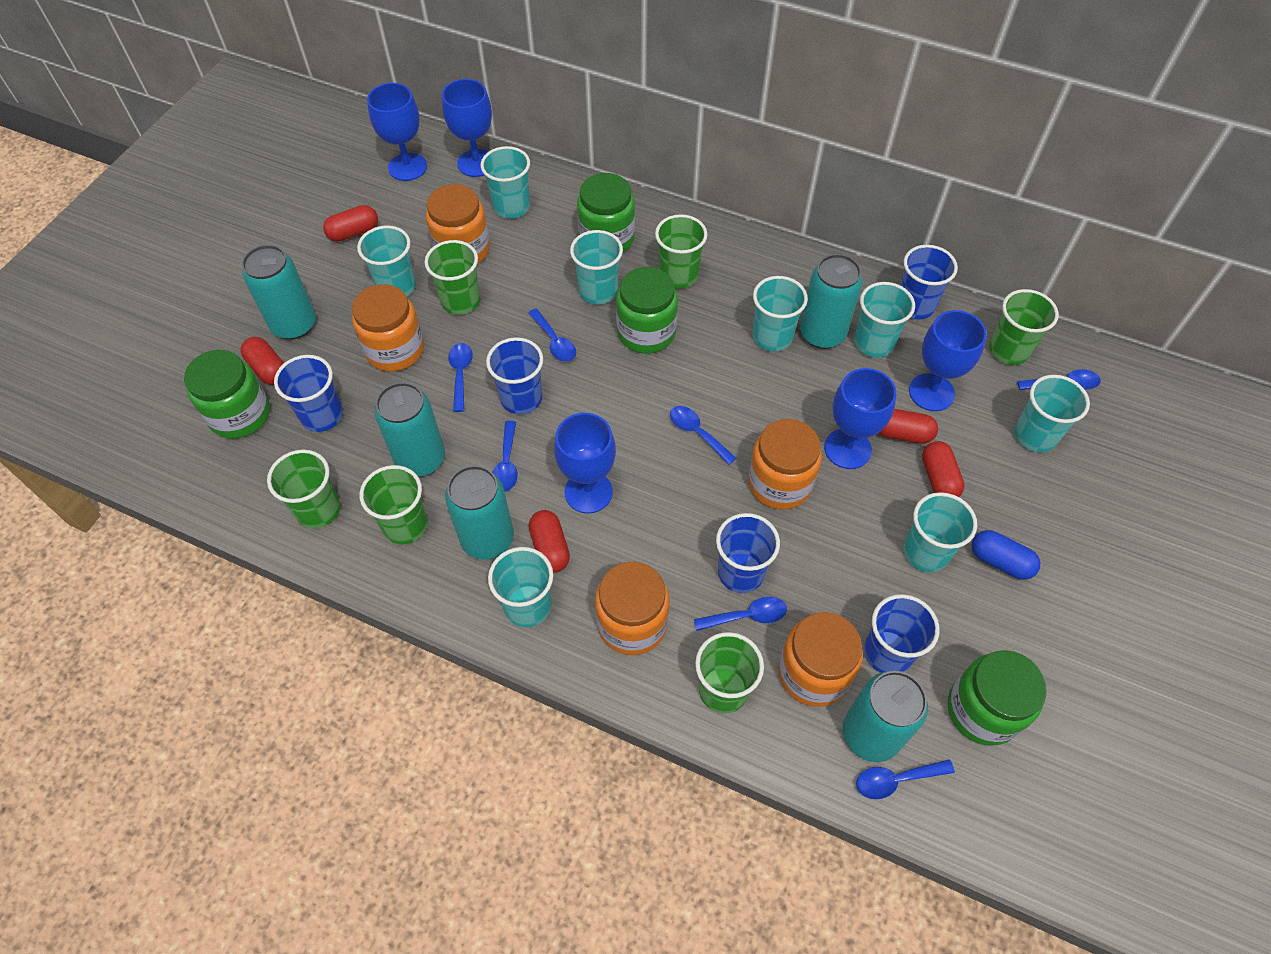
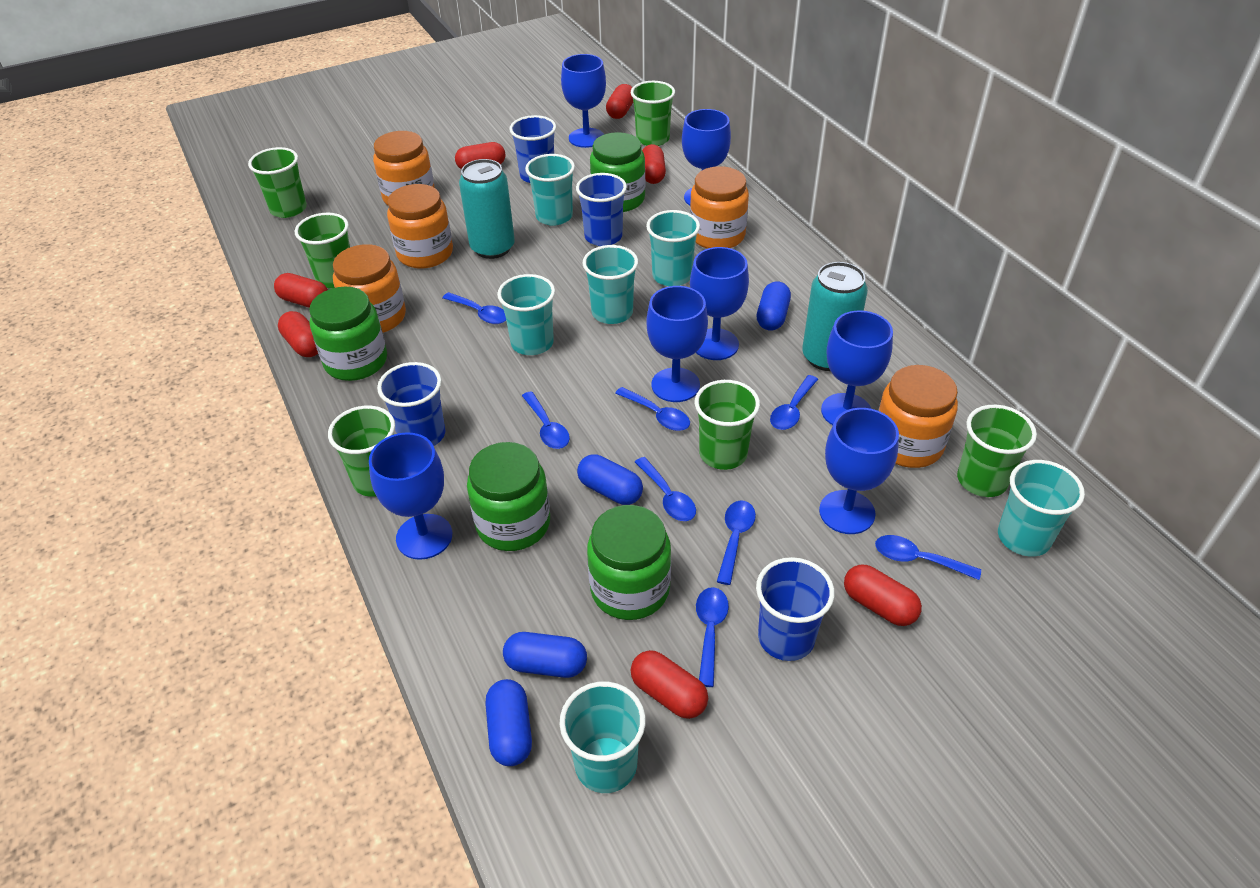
blue capsule: [972,530,1040,580] = 1 -> [485,679,532,766] [503,632,587,678] [577,454,643,505] [757,281,791,331] = 4
blue cup: [274,355,343,432] [486,337,543,414] [716,513,780,593] [864,594,940,673] [900,245,958,319] = 5 -> [377,362,445,446] [509,115,556,183] [576,173,627,246] [756,557,835,661] = 4
blue goblet: [367,83,427,181] [442,79,492,177] [554,413,616,514] [824,368,896,469] [909,310,987,411] = 5 -> [369,432,452,560] [561,54,606,148] [647,286,708,402] [682,109,731,205] [690,247,749,360] [819,408,899,534] [821,310,893,425] = 7
blue spoon: [448,343,473,412] [492,421,518,492] [528,308,576,362] [670,406,736,465] [694,597,787,631] [856,759,955,799] [1017,369,1101,390] = 7 -> [443,292,506,324] [522,391,570,449] [615,387,690,431] [635,457,696,521] [696,587,729,687] [717,501,756,585] [770,375,818,430] [875,535,981,580] = 8
red capsule: [241,337,284,385] [323,205,378,242] [529,510,570,573] [878,409,938,444] [922,441,965,497] = 5 -> [274,273,328,308] [278,311,318,357] [455,142,506,169] [606,84,633,119] [631,650,708,719] [642,144,666,184] [844,565,922,626] = 7
turquoise can: [242,245,316,340] [374,382,445,477] [445,465,514,560] [800,254,863,349] [843,671,928,762] = 5 -> [459,159,515,259] [802,262,868,371] = 2
turquoise cup: [357,226,416,296] [481,146,530,219] [488,547,553,627] [570,230,623,304] [753,276,808,351] [854,282,915,358] [904,492,977,572] [1014,375,1090,452] = 8 -> [497,274,555,355] [525,154,575,226] [560,682,646,793] [582,245,638,324] [646,210,700,286] [998,460,1085,557] = 6

